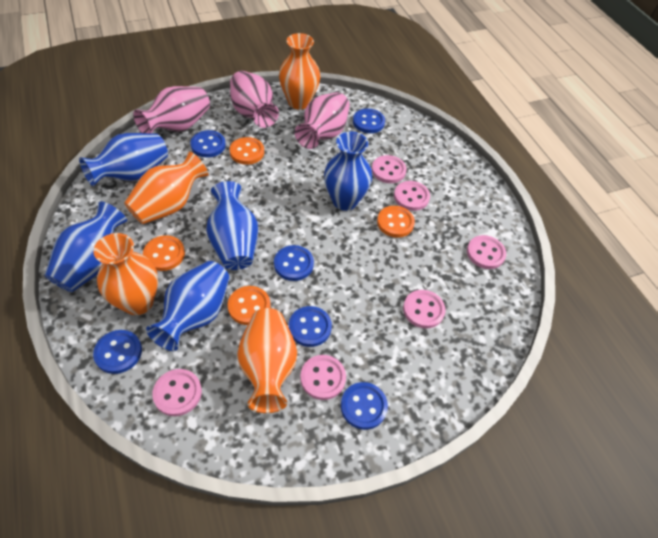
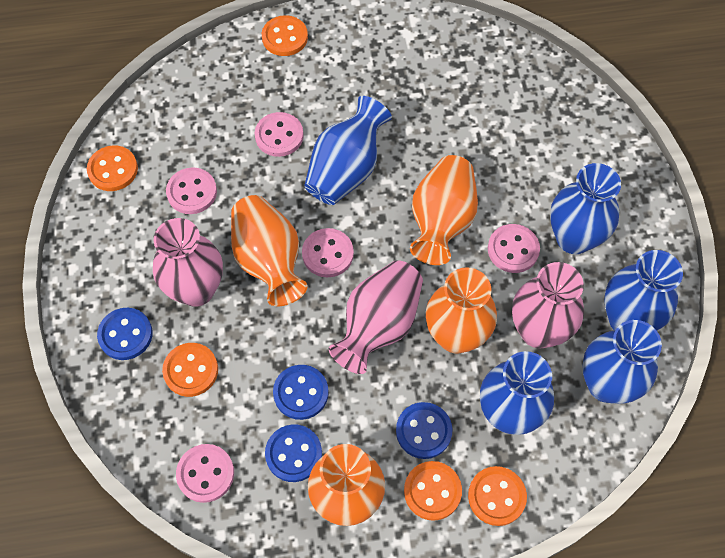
blue button: [93,330,142,374] [190,130,226,158] [274,245,314,281] [289,306,332,347] [341,382,388,430] [353,109,385,133] = 6 -> [97,308,153,360] [265,424,322,482] [273,365,329,420] [396,402,453,459] = 4
orange button: [143,235,185,271] [228,286,271,325] [230,137,264,165] [377,206,415,238] = 4 -> [87,146,138,191] [162,343,218,397] [262,15,308,56] [404,461,462,521] [468,466,527,526] = 5
pink button: [152,369,202,416] [300,355,346,400] [372,155,407,183] [394,181,430,211] [403,290,446,329] [467,235,506,269] = 6 -> [166,167,217,214] [176,444,234,503] [255,112,304,157] [302,228,354,277] [488,224,540,273] = 5

